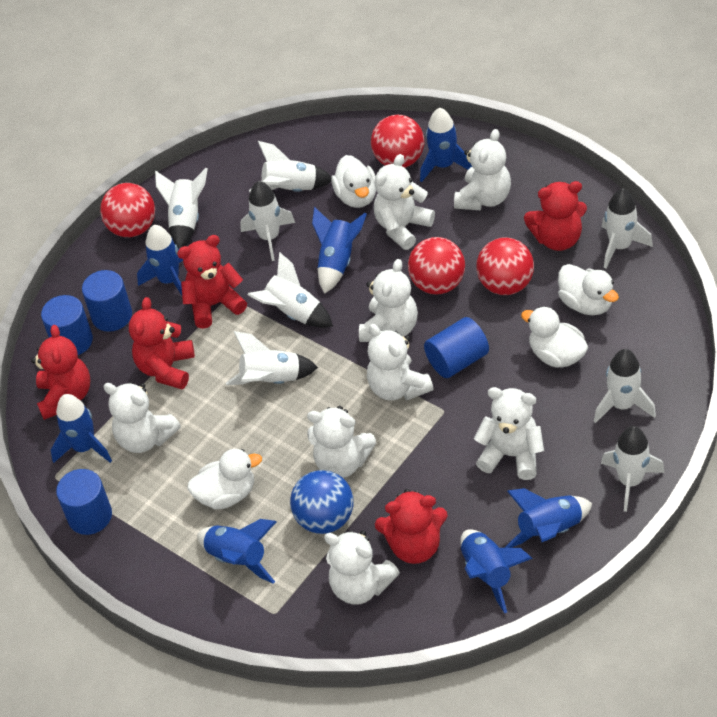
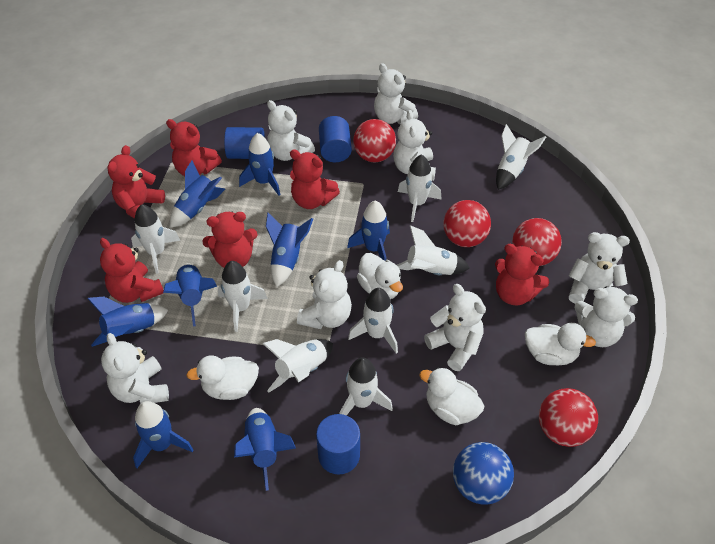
blue cylinder: [41,295,93,355] [56,469,112,535] [82,270,132,332] [424,317,489,378] = 4 -> [224,127,265,159] [316,414,360,474] [319,116,352,162] = 3
blue rocket: [51,394,112,463] [137,225,183,295] [197,519,277,584] [312,207,367,294] [420,108,472,182] [460,529,533,613] [505,488,592,548] = 7 -> [87,297,168,347] [133,401,193,468] [163,263,217,326] [170,160,225,228] [234,408,296,491] [239,133,280,196] [266,213,313,287] [347,201,390,261] = 8
red teddy bear: [31,325,91,420] [129,297,195,389] [177,235,247,329] [375,489,448,564] [524,181,587,251] = 5 -> [100,238,164,303] [107,145,165,219] [166,119,222,176] [202,212,257,268] [290,149,340,209] [495,244,550,306] = 6

